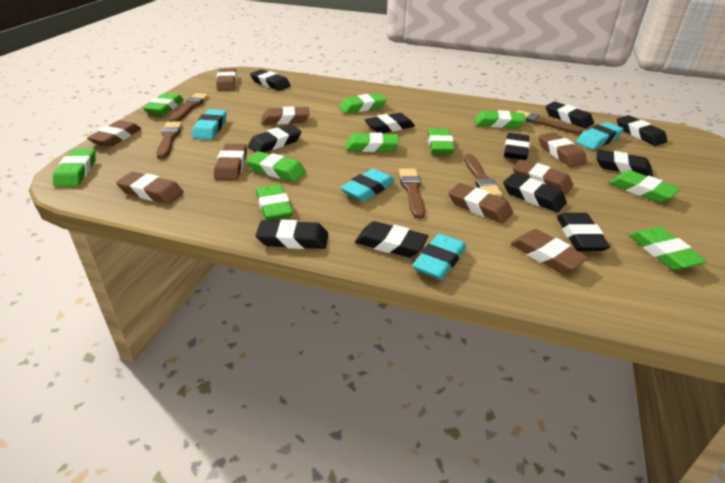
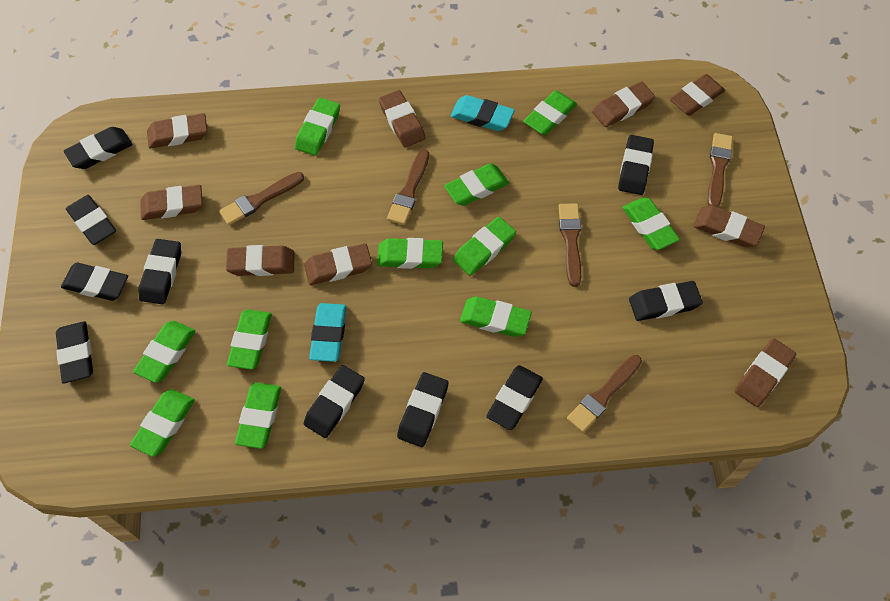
black eraser: [248,125,302,153] [250,69,291,91] [256,219,328,249] [355,221,429,257] [364,113,415,133] [503,174,567,212] [504,133,530,160] [545,101,594,128] [557,213,610,251] [596,149,653,177] [617,115,668,146] = 11 -> [56,321,93,384] [61,263,128,301] [64,127,133,169] [66,195,116,245] [138,239,181,304] [304,365,364,438] [397,372,448,447] [486,365,543,430] [618,135,654,195] [629,281,703,321] = 10
green eraser: [53,149,96,187] [143,93,184,115] [246,151,306,182] [256,184,293,220] [339,93,387,114] [346,132,399,152] [427,129,455,154] [475,110,526,128] [609,170,680,203] [629,227,707,270] = 10 -> [130,389,195,457] [133,321,195,383] [227,309,272,370] [235,383,281,449] [295,98,340,156] [377,238,443,269] [444,163,509,206] [453,217,516,276] [460,297,532,337] [523,90,577,135] [622,197,680,250] = 11
turquoise eraser: [192,109,227,140] [340,168,395,201] [412,234,466,280] [576,122,623,150] = 4 -> [309,303,347,362] [451,95,514,131] = 2

